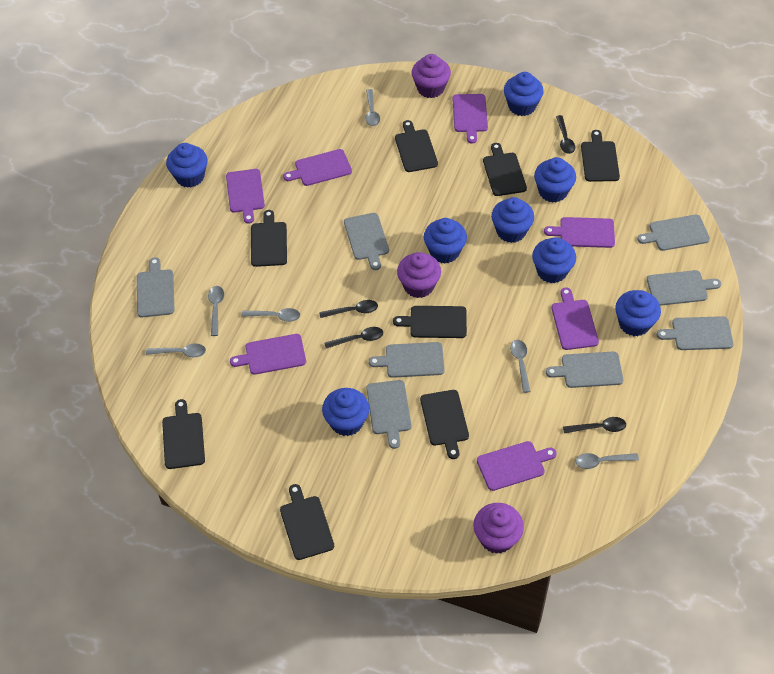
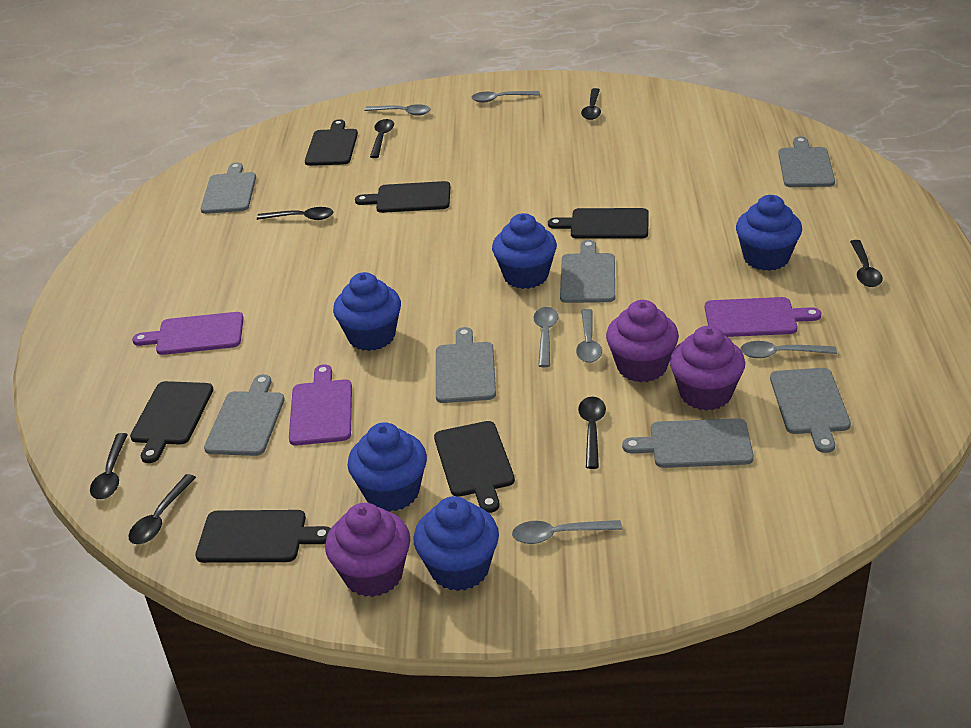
black cutting board: [162,399,205,469] [251,210,287,267] [280,484,334,560] [393,306,467,338] [395,120,438,172] [420,390,469,459] [483,143,527,196] [581,130,620,182] = 8 -> [130,381,213,463] [195,510,331,563] [305,119,358,166] [355,181,450,213] [434,421,515,513] [548,208,649,239] = 6
black spoon: [319,300,378,318] [324,327,383,348] [556,115,575,154] [563,417,626,433] = 4 -> [90,433,128,499] [129,474,196,544] [257,207,333,220] [370,119,394,158] [578,397,606,469] [581,88,601,120] [850,240,883,287] = 7
blue cupcake: [166,143,208,188] [322,388,369,436] [424,218,467,263] [491,197,534,243] [504,72,544,116] [532,237,576,283] [534,157,576,203] [615,290,661,337] = 8 -> [333,272,401,351] [347,422,427,512] [414,496,499,591] [492,213,557,289] [736,195,802,271] = 5
grey cutting board: [137,257,174,317] [344,213,389,270] [366,380,412,449] [369,342,445,378] [546,352,623,388] [637,215,710,251] [647,270,721,306] [657,316,734,350] = 8 -> [201,162,256,214] [204,374,285,456] [436,327,496,403] [560,240,615,303] [622,418,754,468] [770,368,851,453] [778,136,835,187] = 7
purple cutting board: [226,169,265,224] [230,334,306,375] [283,149,352,186] [453,94,488,144] [477,441,557,491] [544,217,615,248] [551,287,599,350] = 7 -> [132,312,244,355] [289,364,352,446] [705,297,821,337] = 3

